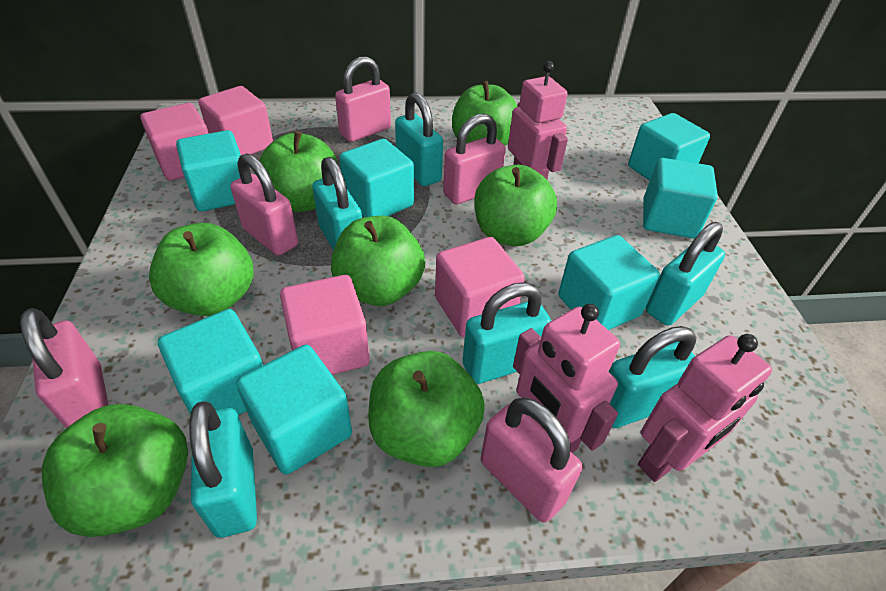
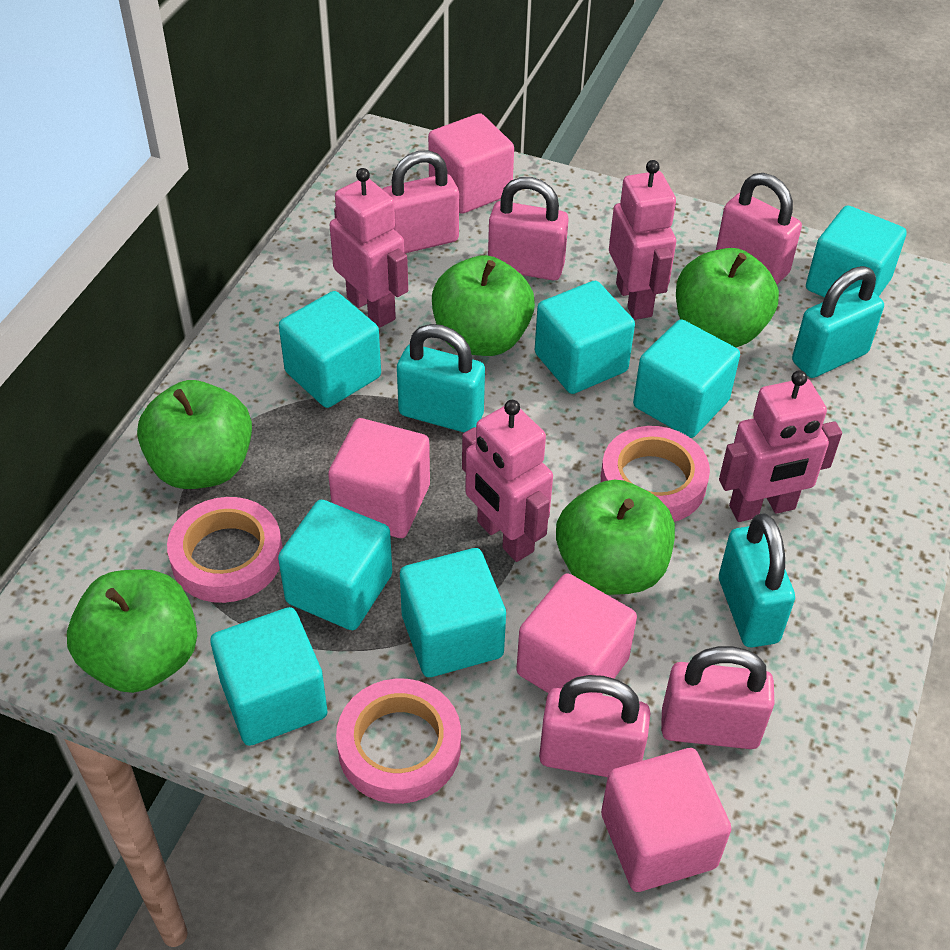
green apple: [42,404,188,537] [149,223,254,316] [259,131,338,212] [331,216,425,306] [368,351,485,467] [452,81,517,146] [474,165,557,246] = 7 -> [67,569,197,693] [137,380,252,489] [432,255,535,356] [556,479,675,595] [676,248,779,347] = 5
pink robot: [508,61,568,179] [513,304,620,453] [638,334,772,482] = 3 -> [330,168,408,327] [462,400,553,562] [609,160,676,320] [719,370,842,522] = 4
pink tape: none = 0 -> [167,497,282,603] [336,679,461,804] [601,426,710,522] = 3
turquoise padlock: [189,401,257,538] [312,157,362,250] [395,92,443,186] [462,282,551,384] [609,326,696,428] [646,222,725,326] = 6 -> [397,324,485,432] [719,513,795,648] [792,266,884,378] = 3

